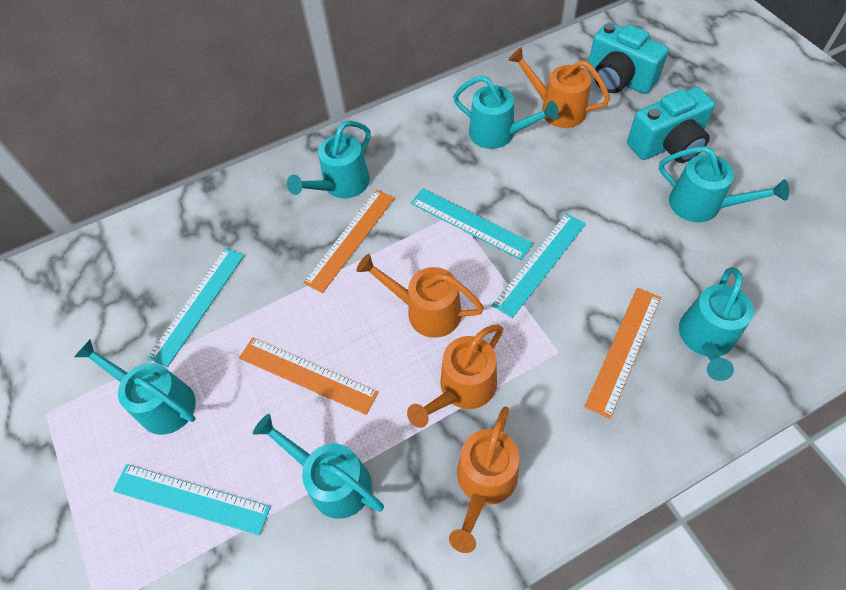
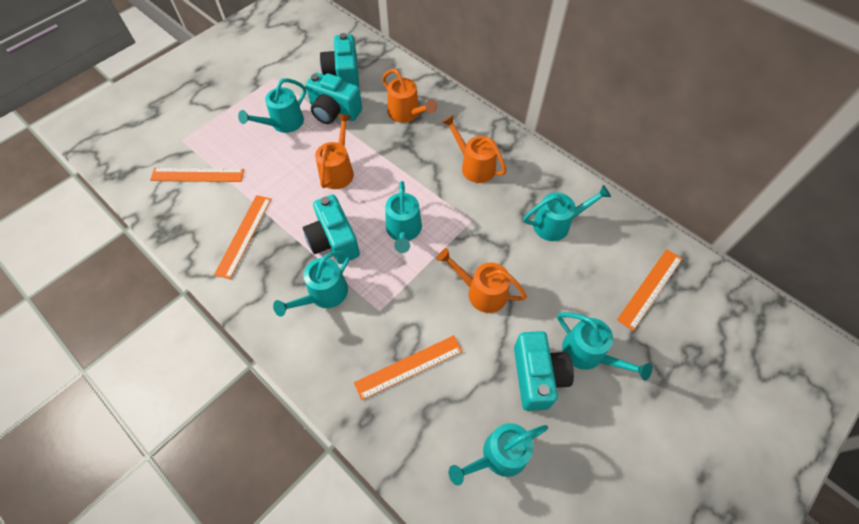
orange ruler: [239,337,378,415] [303,189,395,293] [584,288,661,419] = 3 -> [150,168,244,182] [214,195,271,279] [354,335,463,400] [617,249,682,331] = 4
turquoise camera: [588,22,669,94] [627,87,715,163] = 2 -> [303,194,360,264] [306,72,362,124] [320,33,359,87] [514,331,574,411] = 4
turquoise ruler: [113,464,271,536] [147,248,244,367] [411,188,533,260] [492,213,586,318] = 4 -> none = 0

